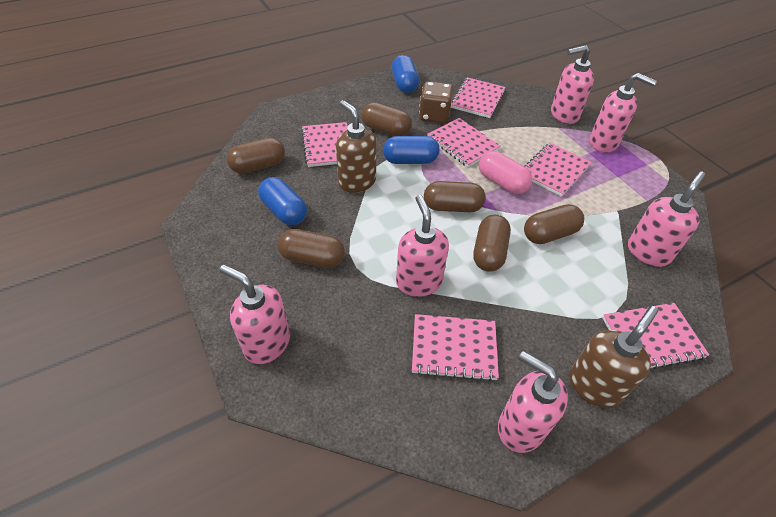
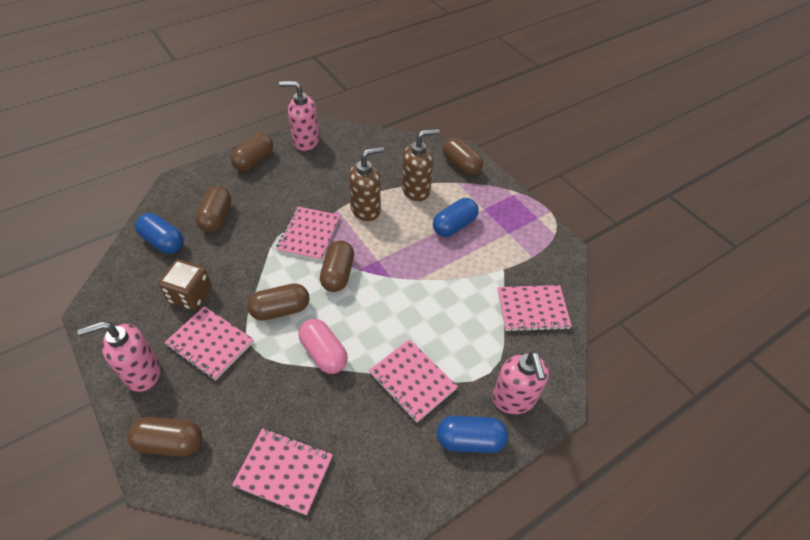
pink notebook: [301,122,348,167] [412,314,499,381] [427,118,501,167] [451,77,506,118] [524,143,592,197] [603,303,709,369] = 6 -> [164,306,254,381] [232,428,333,515] [276,207,340,261] [369,339,458,423] [498,285,572,332] = 5
pink soap dispenser: [220,265,290,364] [396,195,449,297] [498,351,568,453] [551,45,594,124] [590,73,657,153] [628,171,705,267] = 6 -> [77,321,161,392] [279,81,319,151] [492,351,549,414] = 3

